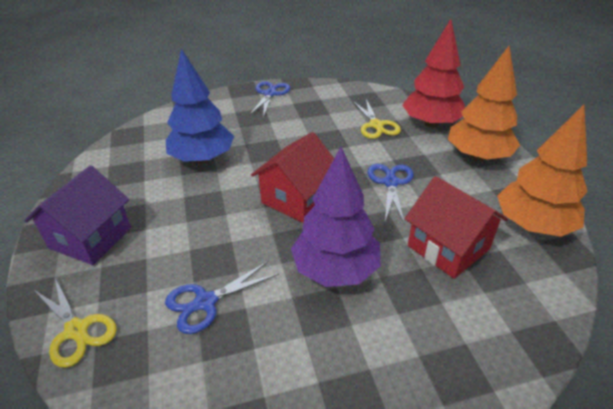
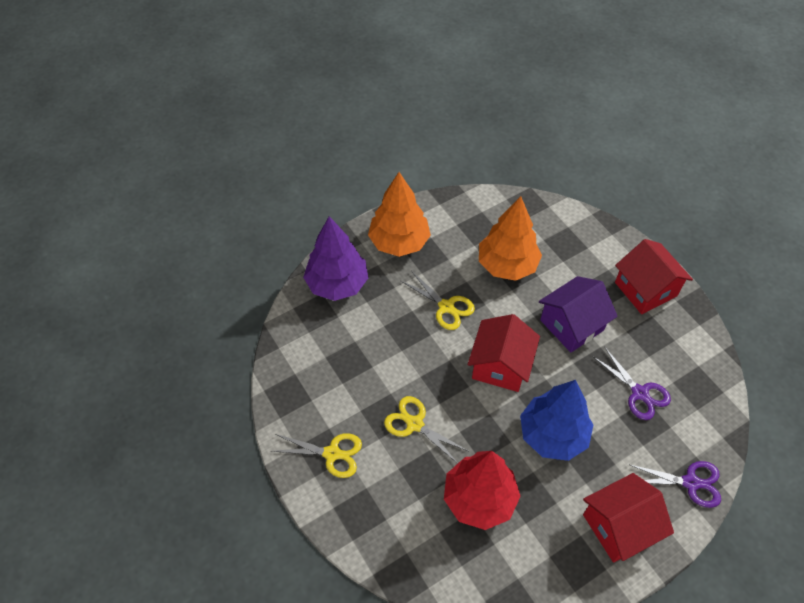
blue scissors: [165,261,279,334] [249,81,291,118] [368,164,414,224] = 3 -> none = 0
purple scissors: none = 0 -> [592,348,671,420] [628,461,721,508] = 2
red house: [251,132,334,223] [405,176,508,279] = 2 -> [468,314,540,392] [583,473,674,563] [615,239,693,314] = 3
yellow scissors: [33,278,117,368] [352,99,401,139] = 2 -> [272,433,362,478] [384,396,468,464] [401,271,475,330] = 3

